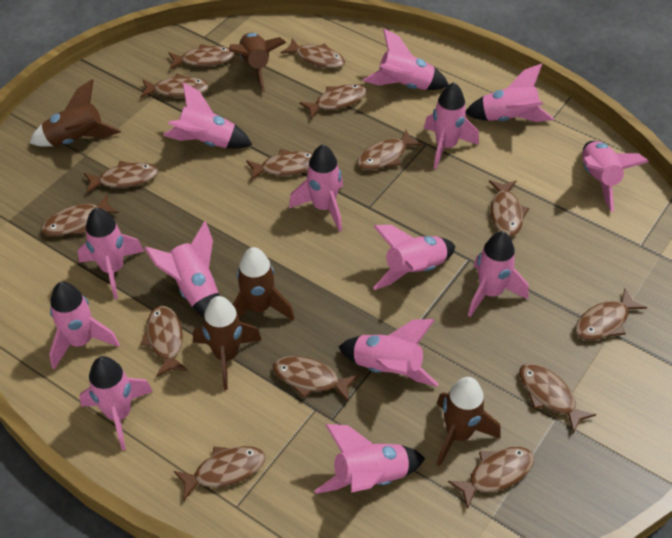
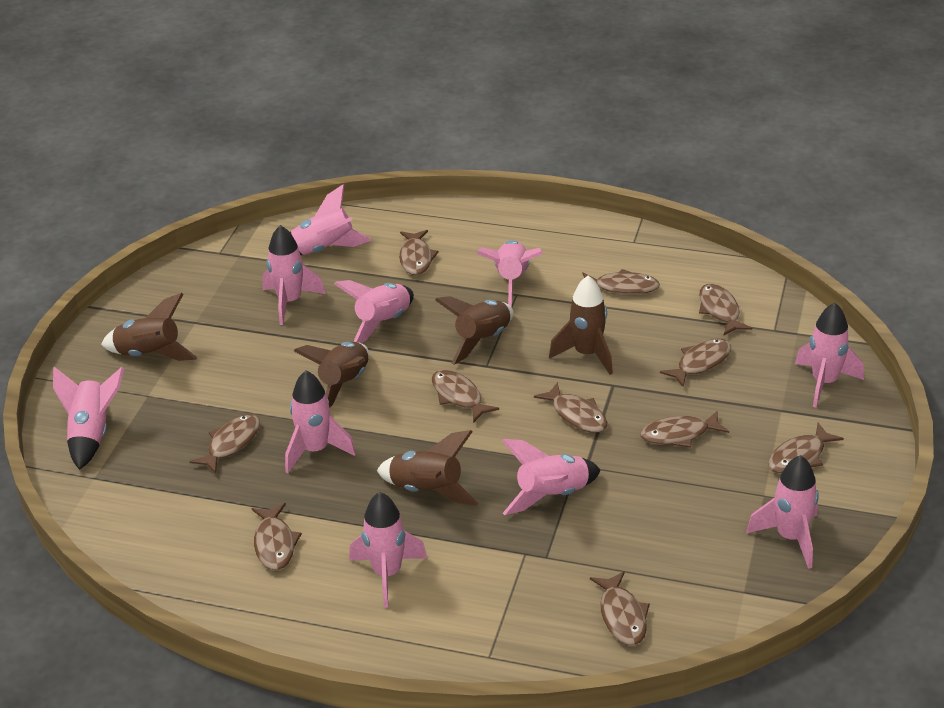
brown fish: [41,194,119,236] [84,161,158,194] [140,74,209,98] [140,306,188,377] [168,44,235,69] [174,446,265,501] [246,149,313,181] [273,356,359,402] [280,38,345,69] [299,84,367,119] [357,130,423,170] [448,447,534,510] [489,180,529,236] [519,363,596,433] [575,289,647,340] = 15 -> [189,414,260,474] [251,503,302,570] [399,230,439,275] [432,370,499,423] [534,382,608,433] [582,269,660,294] [590,571,650,645] [640,411,729,447] [660,339,731,387] [699,284,752,335] [768,423,844,474] = 11
pink rocket: [49,282,120,369] [78,208,144,299] [80,356,153,451] [144,221,219,317] [163,82,252,149] [289,144,343,232] [315,424,425,494] [339,319,439,387] [363,28,449,90] [373,225,455,290] [424,82,479,169] [466,64,554,122] [468,231,529,317] [582,141,649,212] = 14 -> [53,367,124,470] [262,225,326,325] [285,371,356,473] [290,184,372,255] [334,280,414,343] [349,492,427,608] [476,240,543,307] [502,439,601,515] [746,455,819,569] [795,303,864,407] = 10

